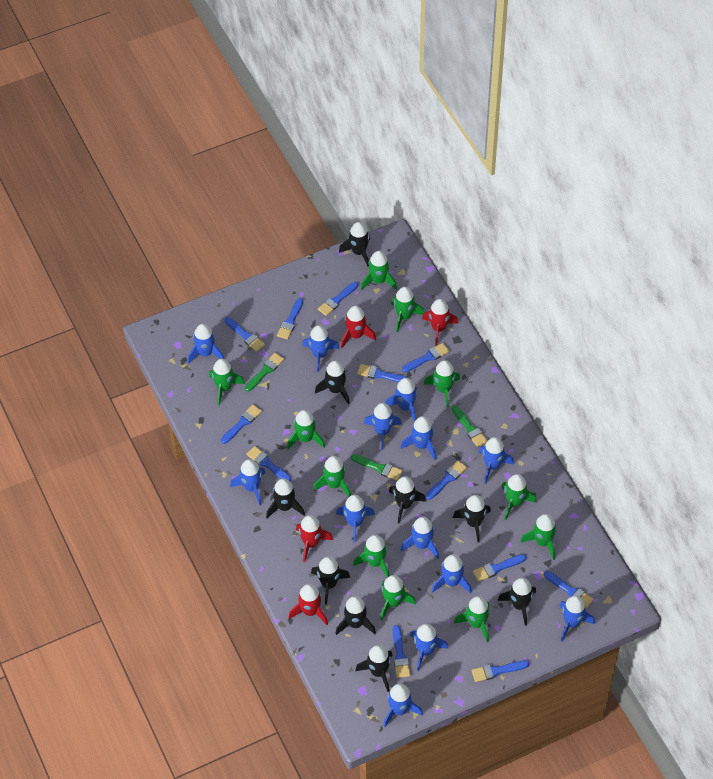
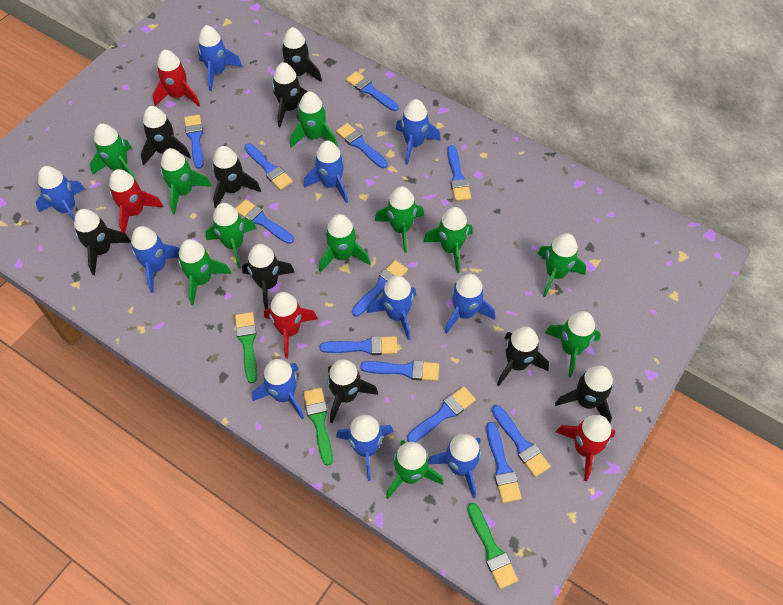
blue rocket: [188,324,224,364] [230,459,265,505] [303,325,339,372] [336,495,375,543] [364,403,402,450] [383,684,423,727] [385,378,417,422] [401,416,436,460] [401,517,439,559] [410,624,448,671] [432,554,472,593] [479,437,514,484] [559,595,595,641] = 13 -> [36,166,85,221] [131,226,180,293] [198,25,243,91] [252,359,304,419] [304,141,348,203] [336,415,394,481] [367,276,416,340] [395,99,441,165] [428,434,482,498] [445,274,495,334] = 10

